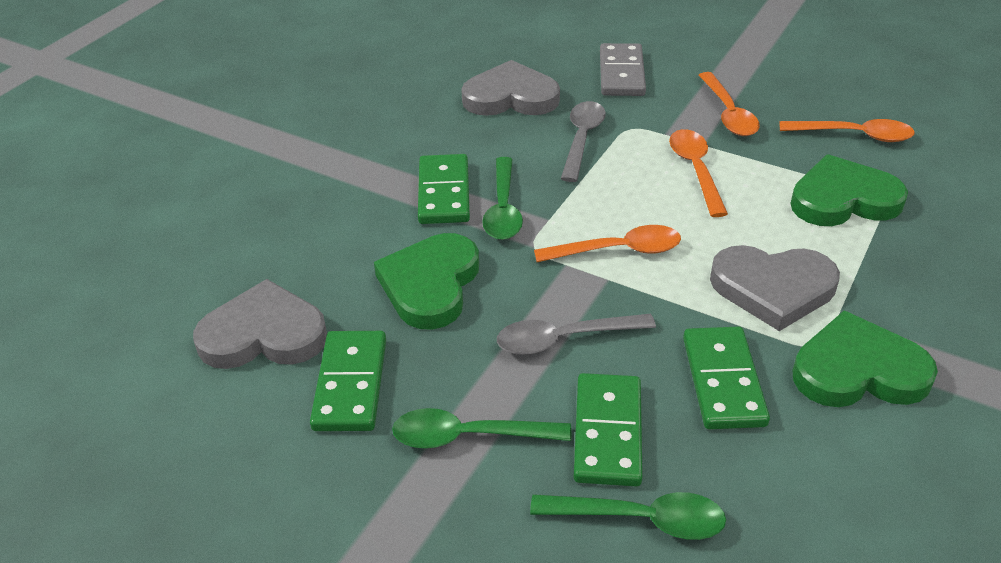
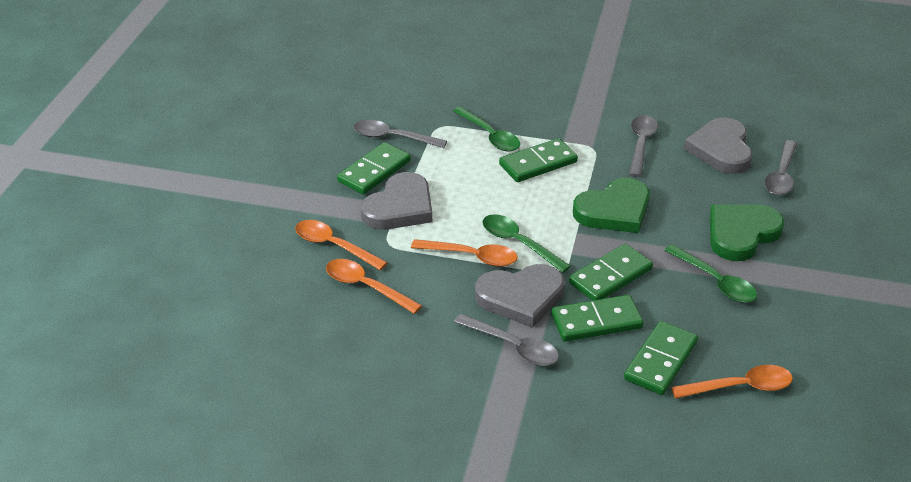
green domino: [310,331,386,431] [418,154,470,224] [574,373,643,487] [683,327,770,429] = 4 -> [337,142,411,195] [499,138,578,182] [551,295,644,342] [569,244,653,301] [624,321,698,395] = 5
green heart: [374,233,479,330] [790,154,908,226] [792,311,938,407] = 3 -> [573,178,650,233] [710,205,784,261] = 2
grey domino: [600,43,646,96] = 1 -> none = 0
grey spoon: [497,314,656,355] [561,101,606,182] = 2 -> [353,120,447,148] [454,314,559,366] [629,115,658,177] [764,140,797,195] = 4

